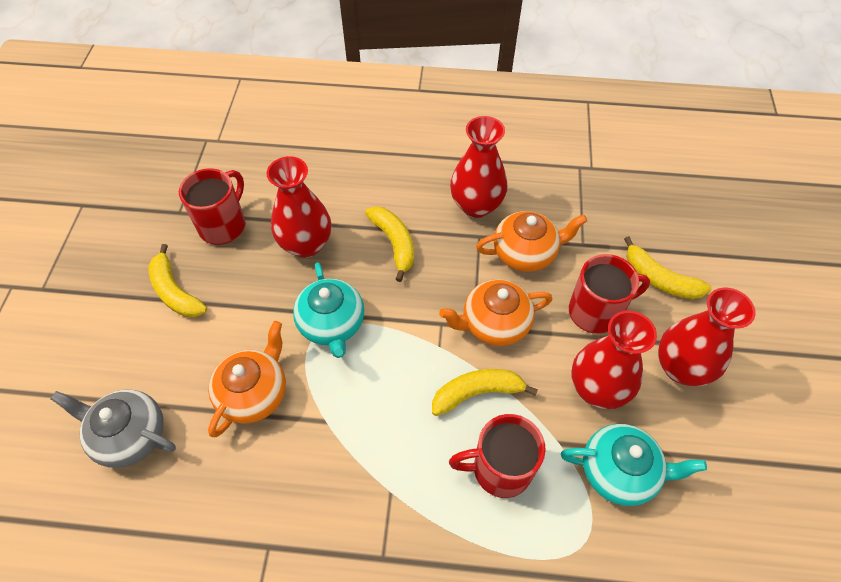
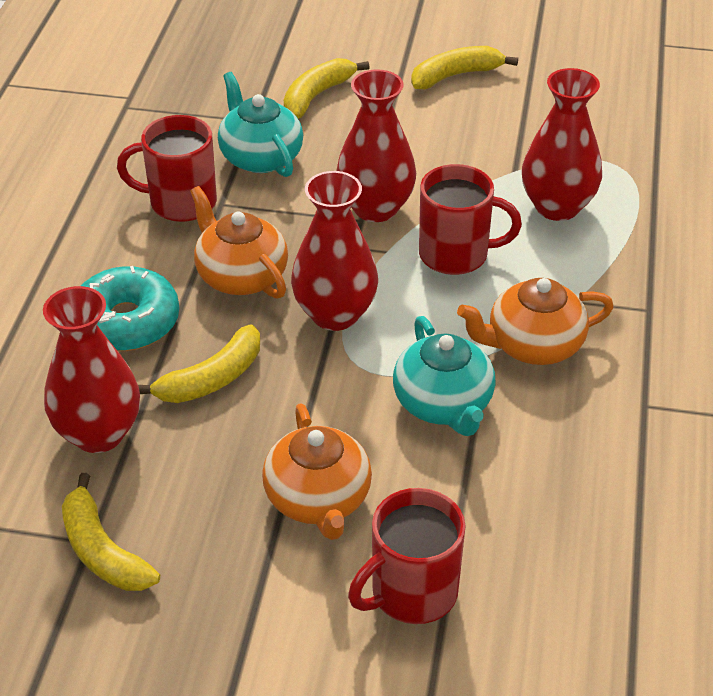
grey teapot: [51,390,176,468] = 1 -> none = 0
turquoise donut: none = 0 -> [81,266,179,351] = 1

